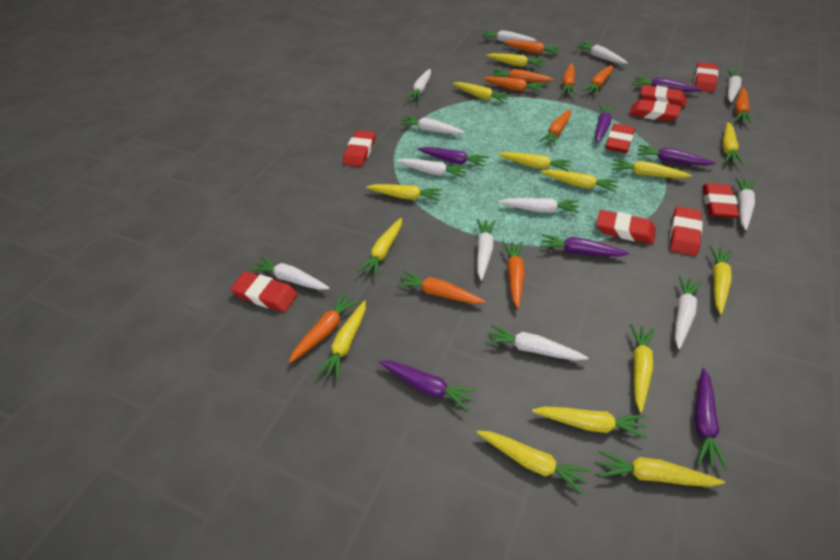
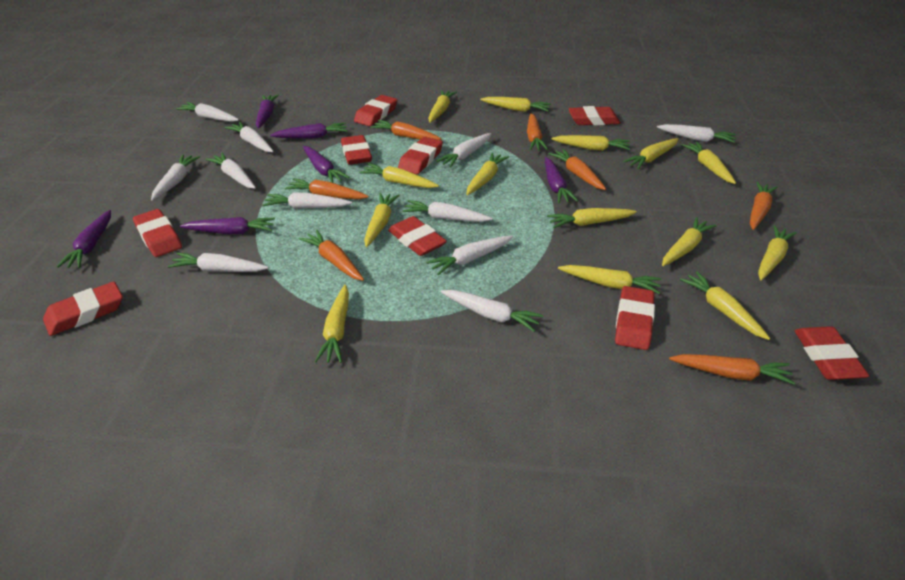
orange carrot: [289,292,360,363] [396,271,486,304] [483,77,545,92] [492,69,554,82] [502,241,525,308] [504,40,561,54] [539,109,572,146] [561,63,576,95] [583,65,613,95] [735,87,752,124] = 10 -> [285,178,369,199] [299,230,364,281] [370,120,442,140] [527,113,548,151] [548,149,606,190] [669,354,795,385] [750,182,777,230] = 7
purple carrot: [379,361,477,411] [418,147,488,167] [540,234,630,257] [595,105,615,143] [633,77,701,92] [637,145,716,166] [695,368,727,470] = 7 -> [57,210,111,268] [180,217,275,234] [256,95,279,129] [270,123,348,139] [303,146,349,183] [545,157,578,203] = 6
white carrot: [250,256,330,290] [396,159,468,178] [399,116,465,134] [406,69,431,101] [477,219,496,281] [481,30,537,42] [486,325,588,361] [498,198,580,213] [575,42,628,64] [675,275,702,349] [728,70,744,103] [735,177,755,230] = 12 -> [151,155,200,201] [168,253,268,272] [176,102,239,122] [205,153,256,189] [225,122,274,152] [262,192,352,209] [402,200,493,222] [426,235,513,275] [436,133,492,168] [441,290,543,332] [657,124,736,143] = 11

